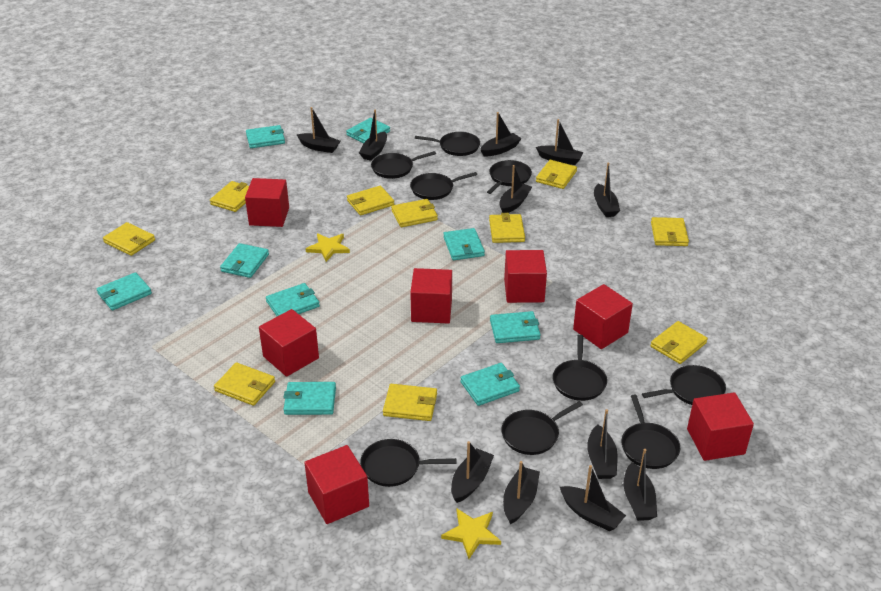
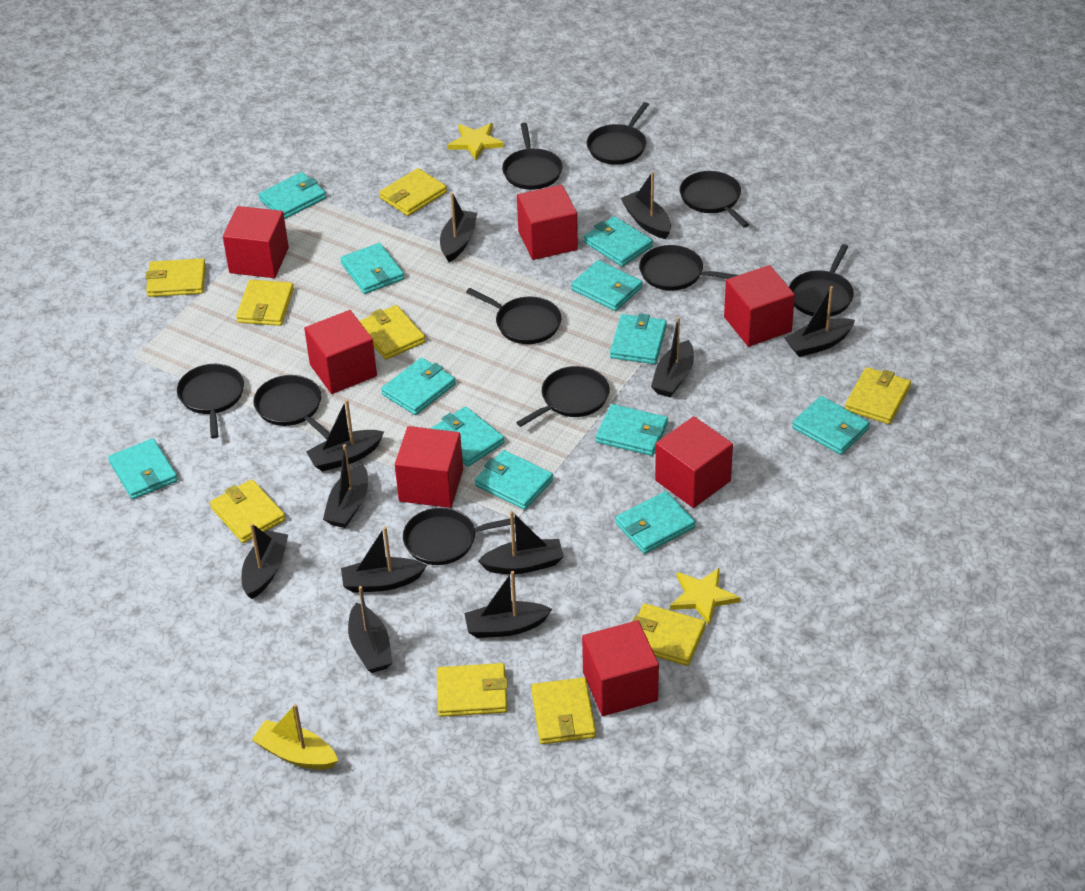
black pan: [360,439,457,487] [371,151,436,179] [410,172,477,200] [415,132,480,156] [487,160,532,194] [501,401,583,455] [553,335,607,401] [622,395,680,469] [642,365,726,405] = 9 -> [177,364,244,439] [253,375,330,439] [403,508,515,565] [466,288,561,344] [502,123,563,190] [516,366,609,427] [587,102,649,165] [639,245,738,291] [680,171,749,228] [789,244,854,317] = 10
turquoise wallet: [97,272,152,310] [220,243,269,278] [246,125,285,148] [266,283,320,316] [283,382,336,415] [346,118,390,143] [443,228,485,260] [460,363,520,406] [490,311,541,343] = 9 -> [108,438,178,499] [259,172,326,219] [340,243,404,294] [381,358,456,415] [430,407,504,467] [475,450,553,510] [571,260,642,311] [584,216,653,266] [596,404,668,456] [610,313,667,364] [615,491,696,554] [792,396,870,455] = 12
yellow boat: none = 0 -> [252,704,338,770] = 1
yellow wallet: [103,222,155,256] [210,181,249,212] [214,362,275,406] [347,186,394,215] [383,384,437,421] [391,199,438,227] [489,213,525,243] [536,160,577,189] [650,321,708,364] [651,217,689,246] = 10 -> [146,258,206,297] [210,479,285,543] [236,280,294,326] [360,305,425,360] [379,168,447,216] [437,663,508,717] [531,678,596,744] [632,603,706,666] [845,367,911,424] = 9

